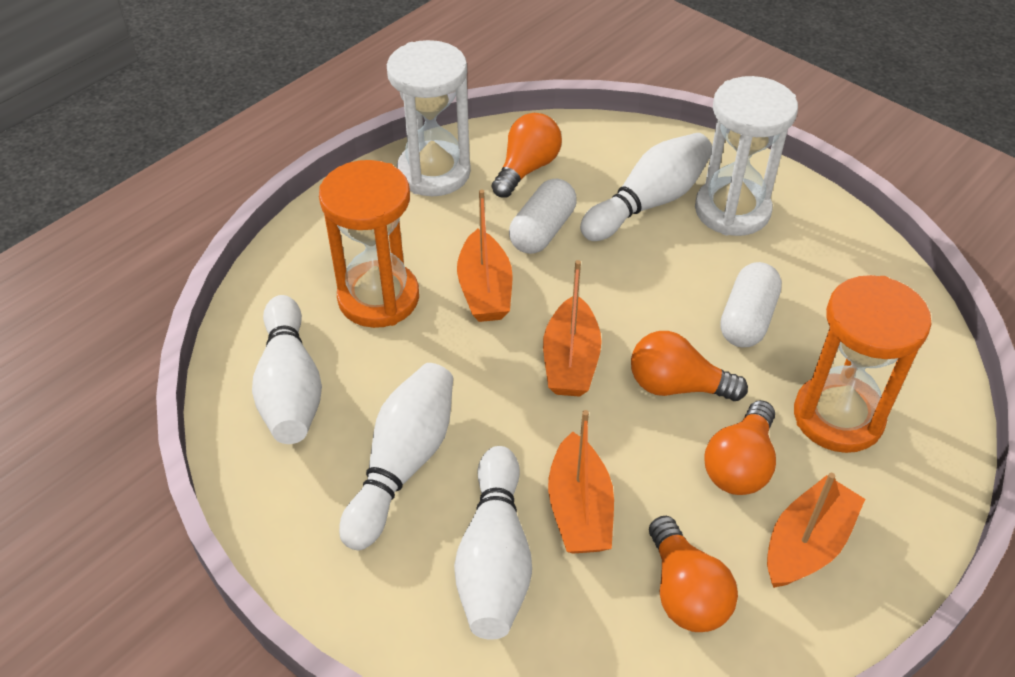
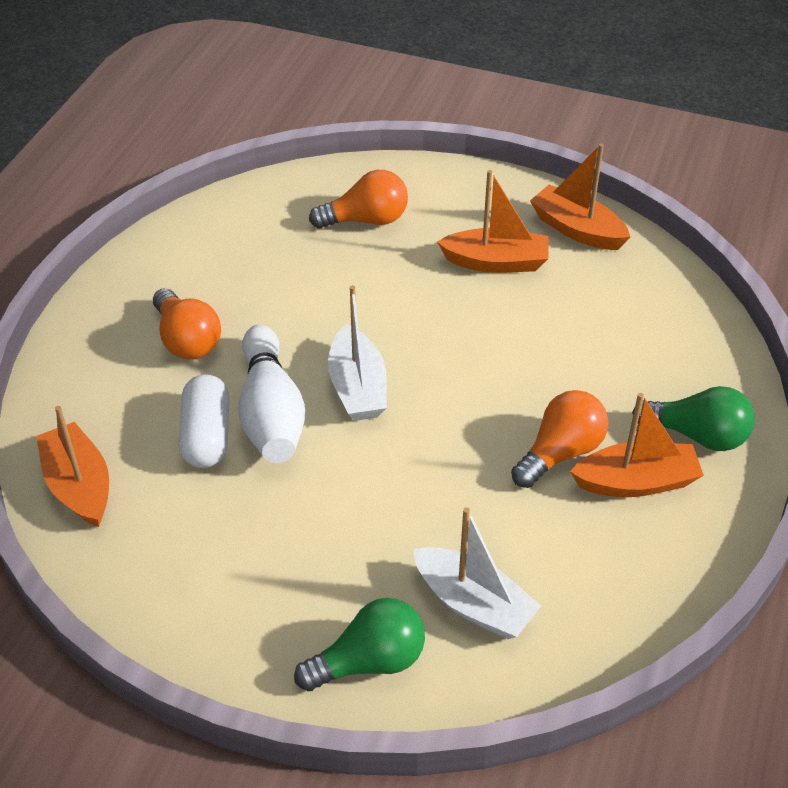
green light bulb: none = 0 -> [294,598,425,691] [632,386,755,451] = 2
orange hourglass: [319,160,419,328] [794,275,932,453] = 2 -> none = 0
orange light bulb: [492,113,562,198] [631,331,748,401] [649,516,738,632] [704,400,776,495] = 4 -> [153,288,221,360] [309,170,408,229] [511,390,609,488] = 3
white boat: none = 0 -> [328,285,387,421] [413,507,541,639] = 2
white bowling pin: [252,295,322,444] [339,363,453,550] [454,446,532,640] [580,133,712,241] = 4 -> [238,324,305,463] = 1
white capsule: [509,179,577,254] [720,262,782,347] = 2 -> [178,374,229,468] = 1
white hourglass: [387,40,471,196] [695,76,798,236] = 2 -> none = 0

